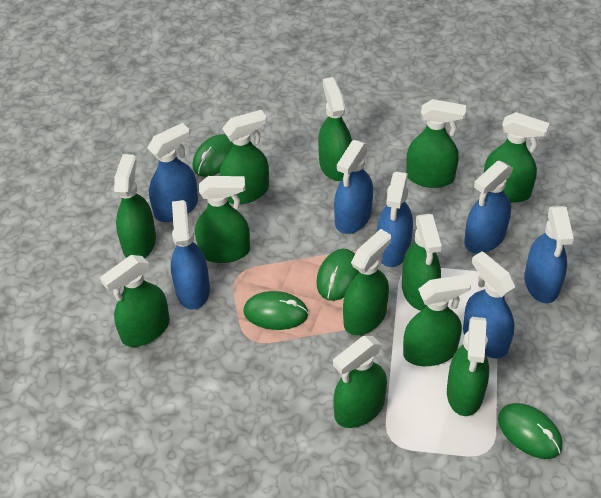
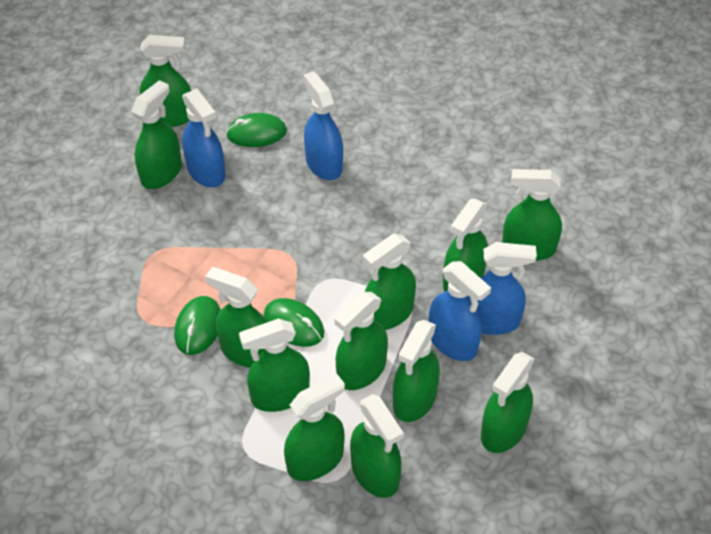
blue spray bottle: [147,123,198,222] [171,200,210,310] [334,140,373,234] [377,171,413,267] [463,251,515,359] [464,161,513,253] [524,206,574,303] = 7 -> [182,88,226,187] [303,71,343,180] [429,261,491,361] [469,242,537,335] = 4
green mouse: [192,134,232,177] [243,291,308,330] [316,249,359,301] [498,403,562,459] = 4 -> [174,296,221,355] [226,113,287,147] [264,298,324,347] = 3

